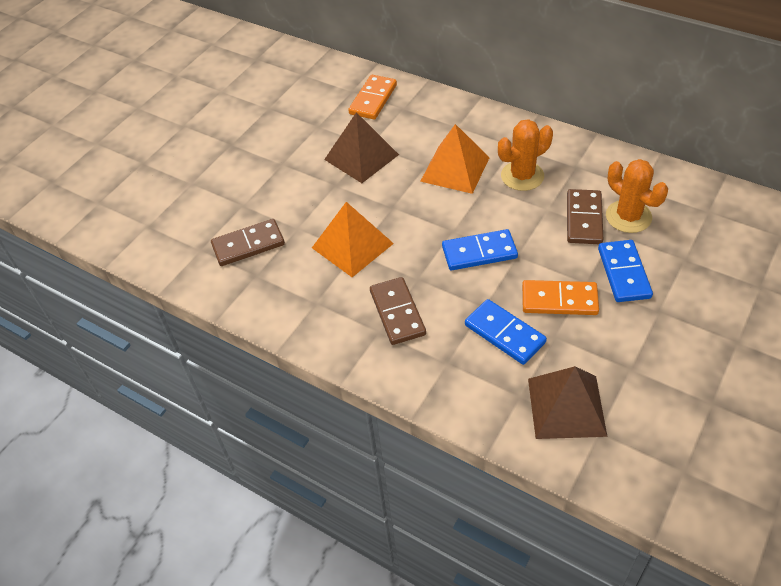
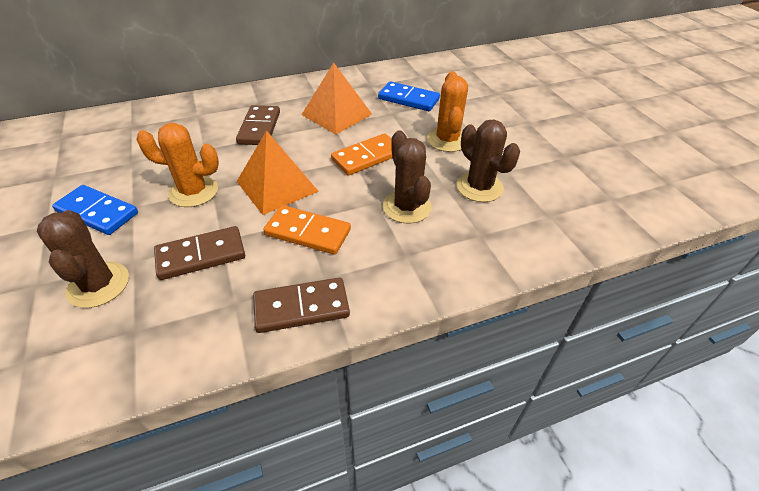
blue domino: [442,229,518,270] [465,299,547,365] [598,240,653,302] = 3 -> [52,185,138,235] [378,81,440,111] = 2
brown cactus: none = 0 -> [37,210,129,308] [383,130,432,224] [457,119,520,202] = 3
brown pyramid: [324,112,399,183] [528,366,607,439] = 2 -> none = 0

